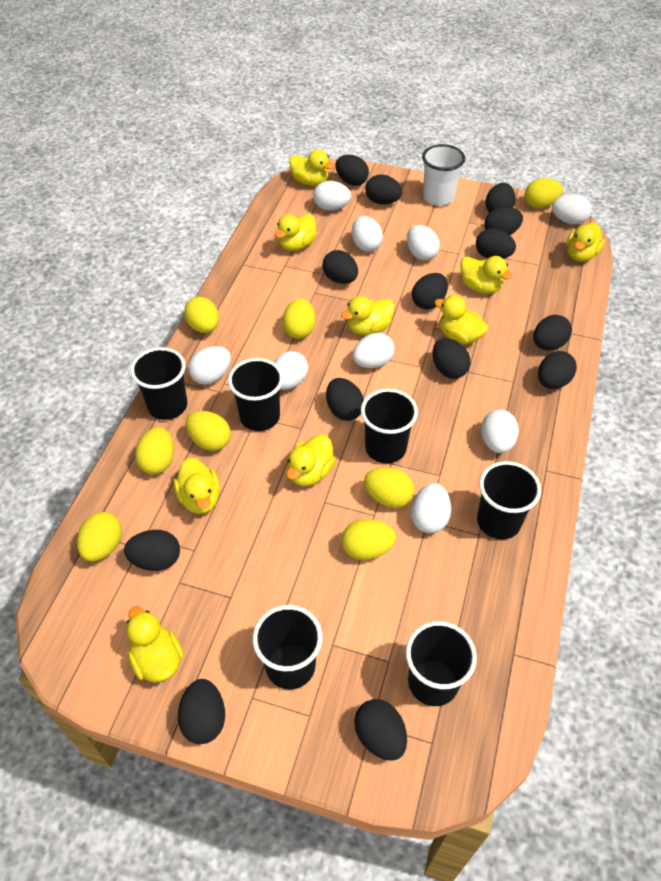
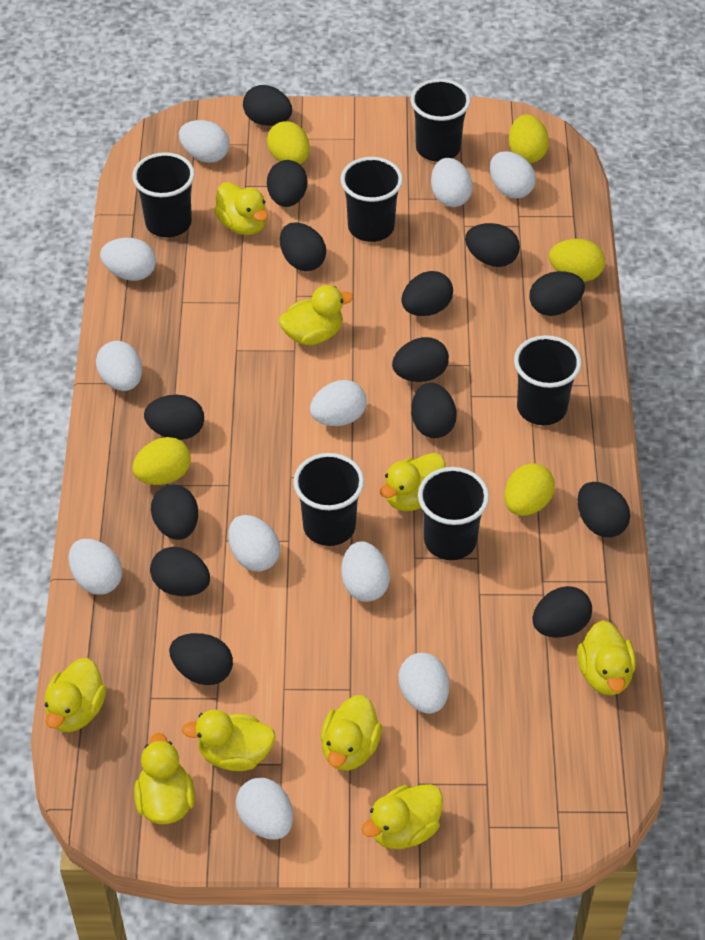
white cup: [422,144,465,206] = 1 -> none = 0
white egg: [188,346,231,385] [274,351,308,390] [313,181,351,211] [352,216,383,252] [353,333,395,368] [407,225,440,261] [411,483,451,533] [481,410,519,453] [552,194,592,224] = 9 -> [69,539,122,595] [96,341,142,391] [100,238,156,281] [179,120,230,163] [228,515,280,571] [236,778,293,840] [310,380,367,426] [342,541,390,602] [399,653,449,714] [431,158,473,207] [490,151,536,199] = 11
yellow egg: [77,512,122,562] [135,427,174,474] [184,297,219,333] [186,411,231,451] [283,298,316,339] [342,519,396,560] [364,467,415,508] [525,178,563,208] = 8 -> [132,437,191,485] [267,121,310,164] [504,463,555,516] [509,114,549,163] [549,239,605,282] = 5

